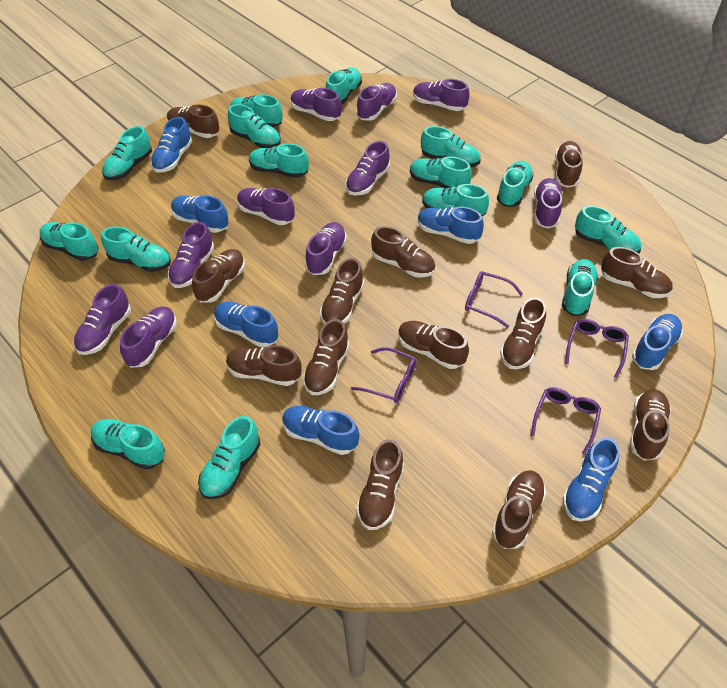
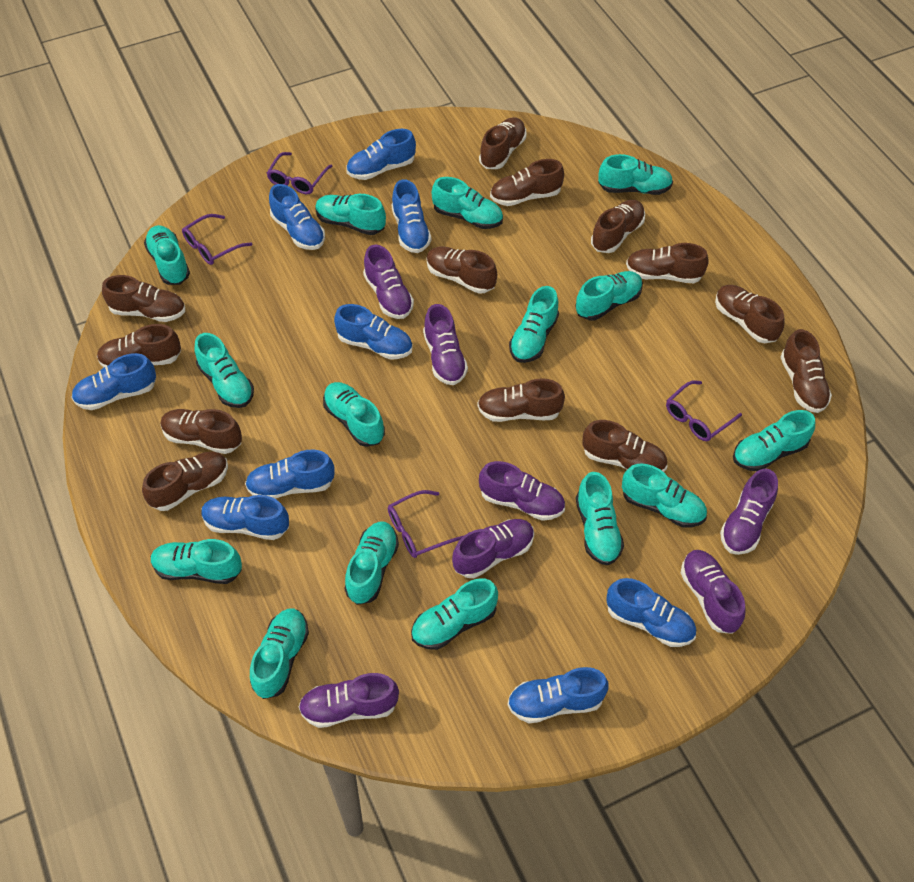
blue shoe: [151,117,192,173] [171,195,229,233] [214,302,278,347] [282,406,359,455] [417,207,484,244] [562,437,619,521] [632,314,683,370] = 7 -> [71,353,156,410] [201,495,289,540] [245,450,335,499] [269,184,325,250] [334,304,413,360] [346,129,416,180] [391,179,431,253] [507,667,608,723] [606,578,696,647] = 9
purple shoe: [74,284,131,355] [120,307,177,368] [168,222,214,288] [237,188,295,225] [291,88,342,121] [305,222,347,275] [345,141,390,196] [356,83,397,121] [413,79,470,111] [534,178,562,229] = 10 -> [298,673,399,728] [363,245,414,319] [423,304,468,385] [452,519,534,578] [479,461,565,521] [681,550,746,634] [720,468,778,555] = 7

